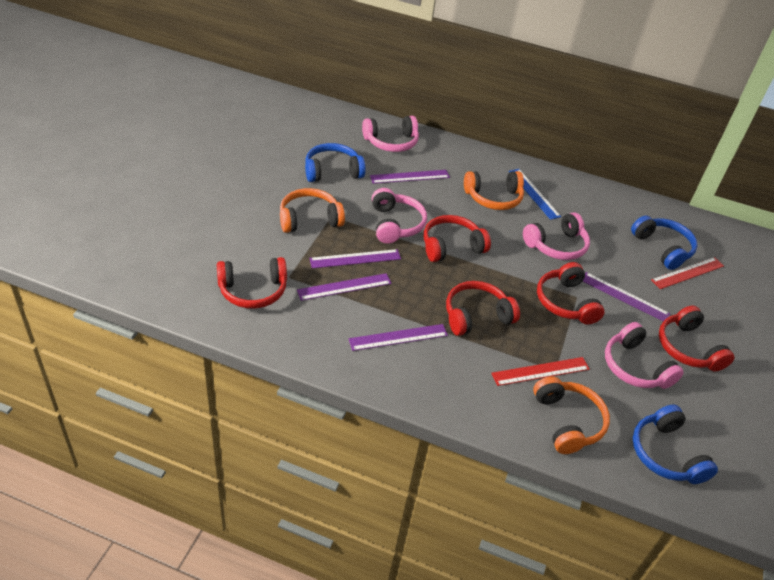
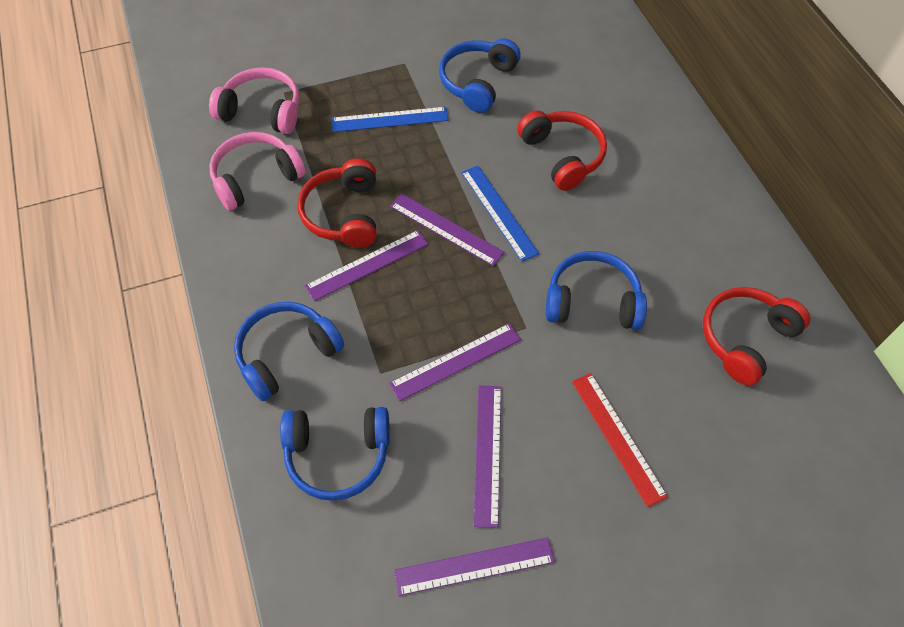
blue headphones: [305,143,366,182] [631,216,698,270] [633,404,718,484] = 3 -> [234,302,344,401] [280,407,390,501] [439,38,521,113] [546,251,647,330] = 4
blue ruler: [509,169,561,220] = 1 -> [331,107,448,132] [461,166,539,262] = 2
orange headphones: [280,188,345,233] [464,171,524,210] [533,376,610,454] = 3 -> none = 0
pink headphones: [362,116,419,152] [372,188,427,244] [523,212,590,260] [605,322,684,389] = 4 -> [209,67,299,134] [209,132,306,211] = 2
red headphones: [217,257,287,309] [424,215,491,262] [446,281,520,336] [537,262,604,324] [659,306,735,371] = 5 -> [297,158,376,248] [517,110,607,191] [703,287,810,386] = 3
red ruler: [491,357,590,386] [651,257,724,289] = 2 -> [572,373,668,507] = 1

